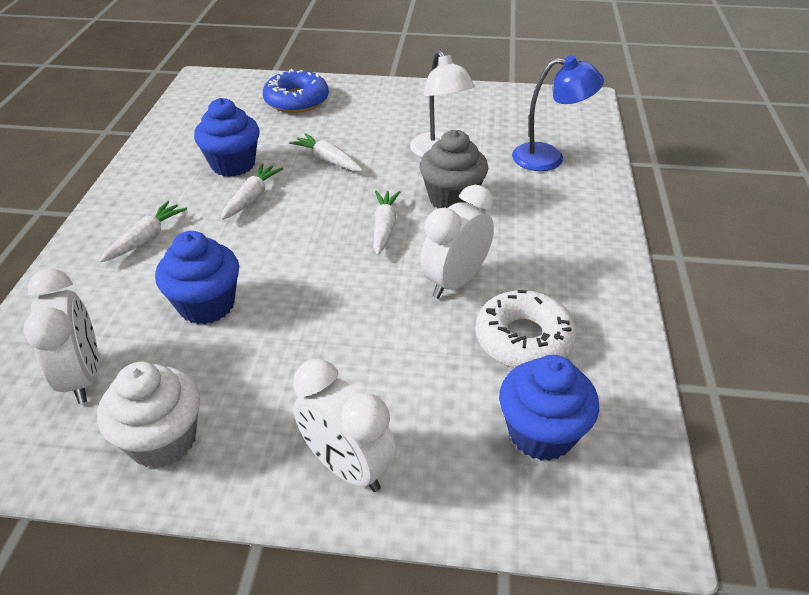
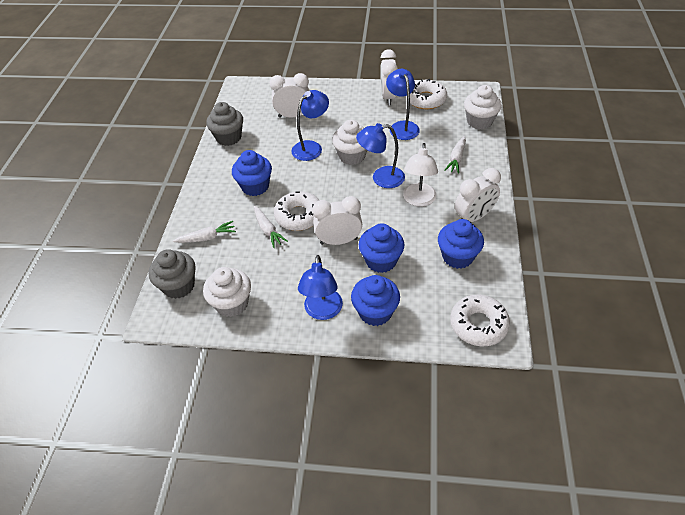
blue cupcake: [155,231,239,324] [194,98,260,177] [499,355,599,461] = 3 -> [232,150,272,196] [351,275,400,326] [359,223,404,273] [438,219,484,269] = 4
blue donut: [263,69,329,113] = 1 -> none = 0
blue lamp: [512,56,604,171] = 1 -> [291,90,329,161] [298,255,343,320] [356,123,405,188] [386,69,420,140] = 4
grey cupcake: [419,130,488,209] = 1 -> [149,249,196,299] [206,102,243,146] = 2
white carrot: [99,201,187,263] [221,163,283,220] [289,133,362,171] [374,190,400,255] = 4 -> [173,221,236,243] [254,206,288,248] [444,136,466,174] = 3
white clock: [23,269,99,404] [293,359,396,492] [420,185,494,299] = 3 -> [270,73,310,118] [312,196,362,245] [380,49,398,105] [455,168,501,222] = 4
white cupcake: [97,362,200,468] = 1 -> [203,267,251,317] [332,120,367,165] [464,85,502,129] = 3
white donut: [475,290,577,368] = 1 -> [274,191,319,231] [406,79,447,109] [450,295,510,346] = 3

